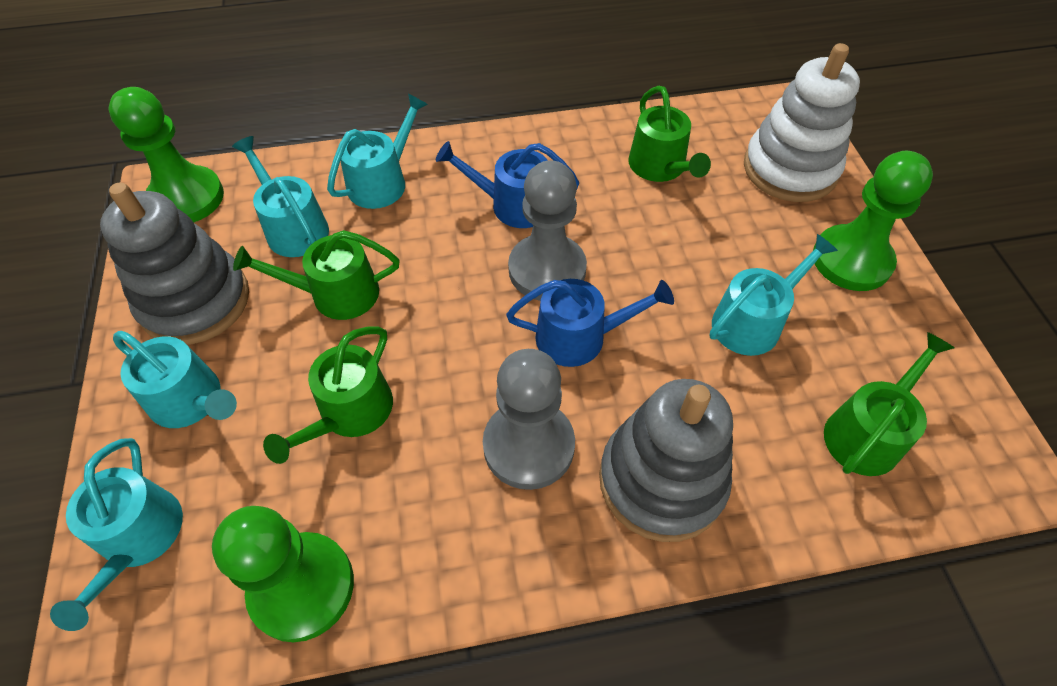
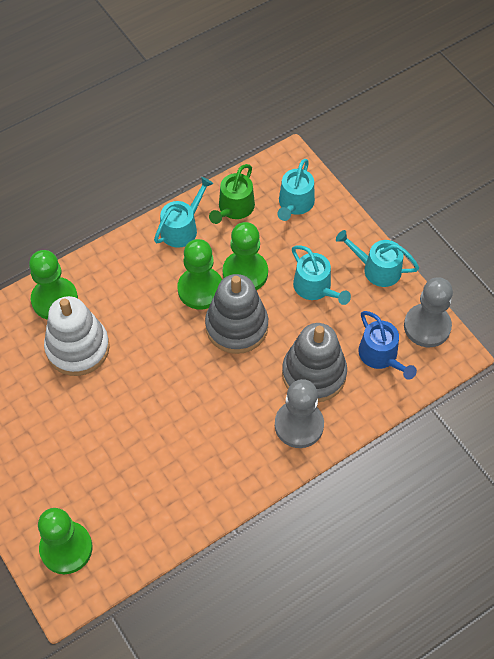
blue watering can: [436,141,579,228] [506,279,674,367] = 2 -> [359,311,417,380] = 1
green pawn: [109,87,224,222] [212,506,354,642] [813,151,933,291] = 3 -> [29,250,78,320] [38,508,93,574] [177,239,222,309] [223,222,268,290] = 4
green watering can: [233,230,399,320] [263,326,393,464] [628,86,711,182] [824,332,955,476] = 4 -> [209,164,255,224] = 1
turquoise watering can: [50,438,183,631] [113,331,237,428] [232,136,329,257] [327,93,428,209] [709,234,838,356] = 5 -> [154,177,213,248] [277,159,315,221] [292,245,351,305] [336,230,419,287] = 4

